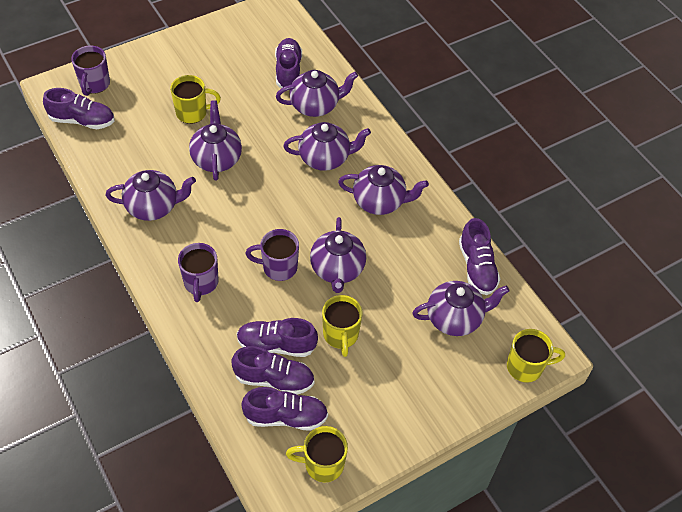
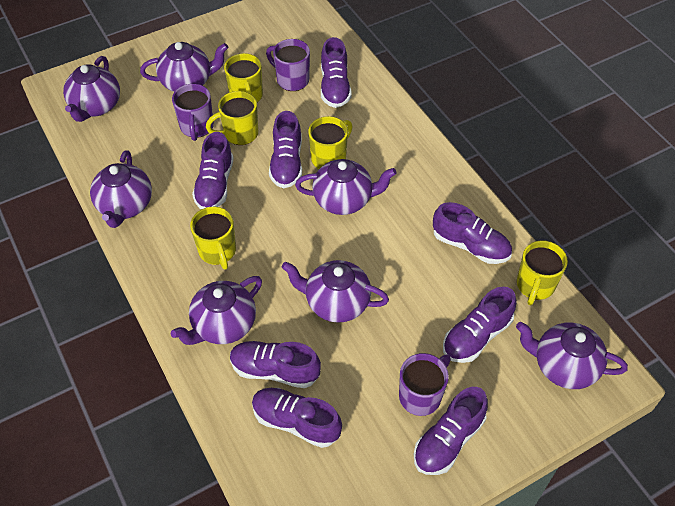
purple shoe: [43,88,115,129] [232,346,315,395] [237,318,318,357] [241,387,328,431] [275,38,302,88] [459,218,500,295] = 6 -> [192,132,234,209] [230,341,321,388] [252,388,342,448] [269,111,302,188] [321,37,351,108] [414,387,488,475] [433,202,512,264] [443,287,517,363] = 8
yellow mug: [170,75,221,124] [286,426,348,482] [322,295,363,357] [507,329,565,383] = 4 -> [190,207,236,270] [206,91,258,145] [224,53,263,103] [308,116,353,169] [517,240,568,306] = 5

